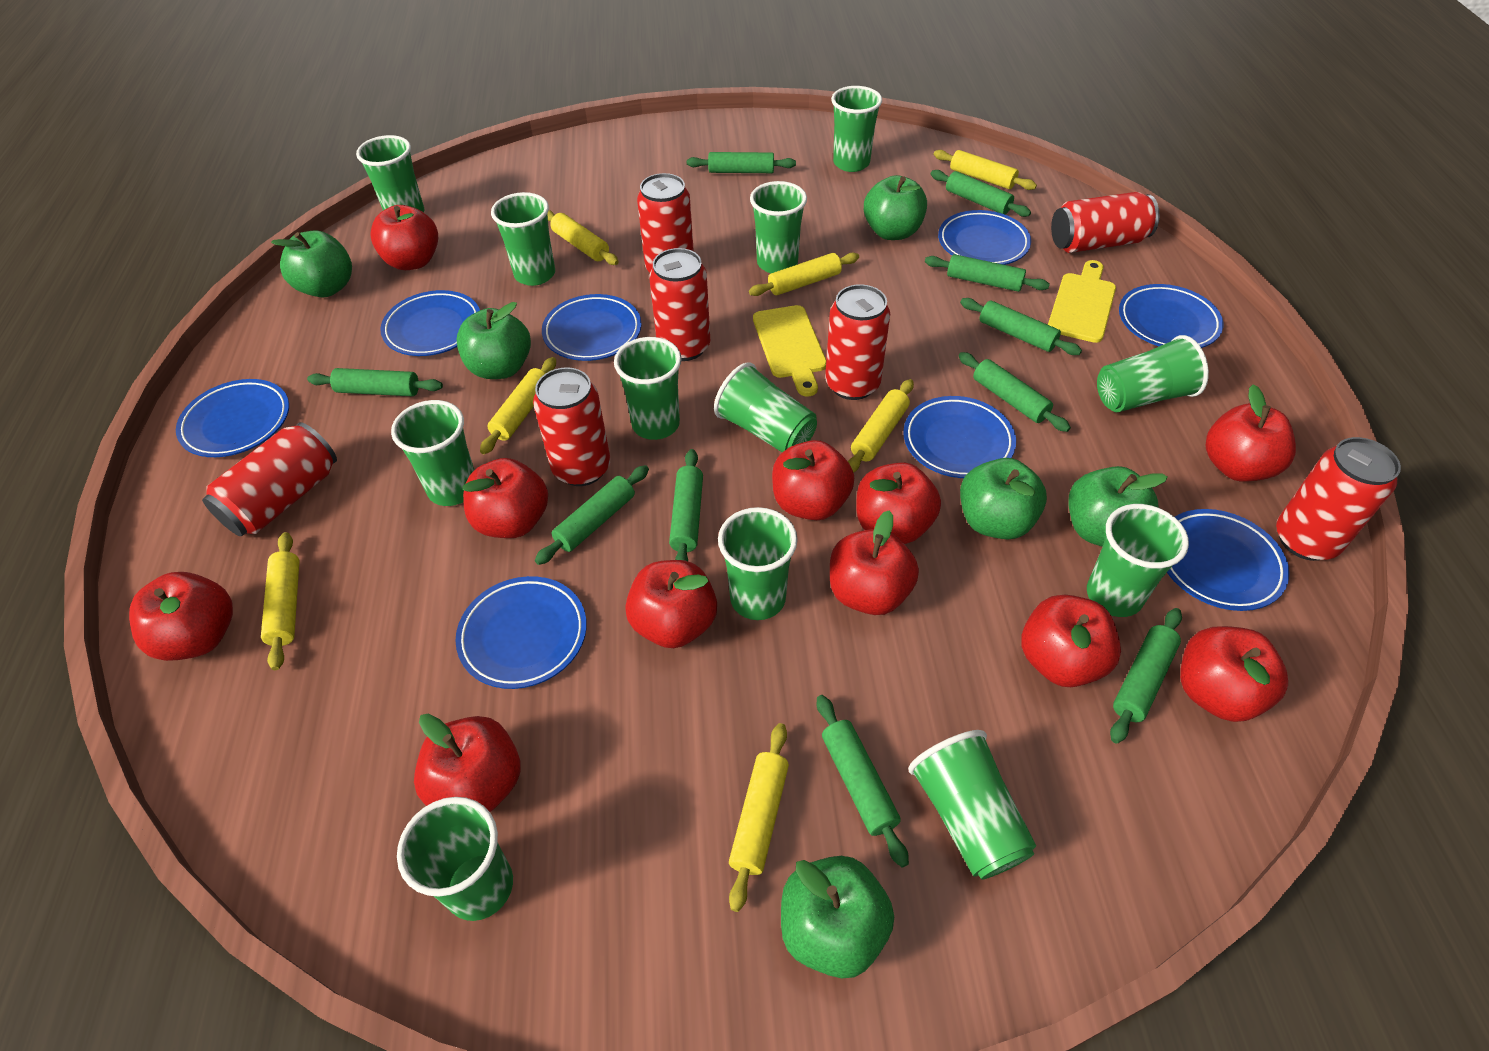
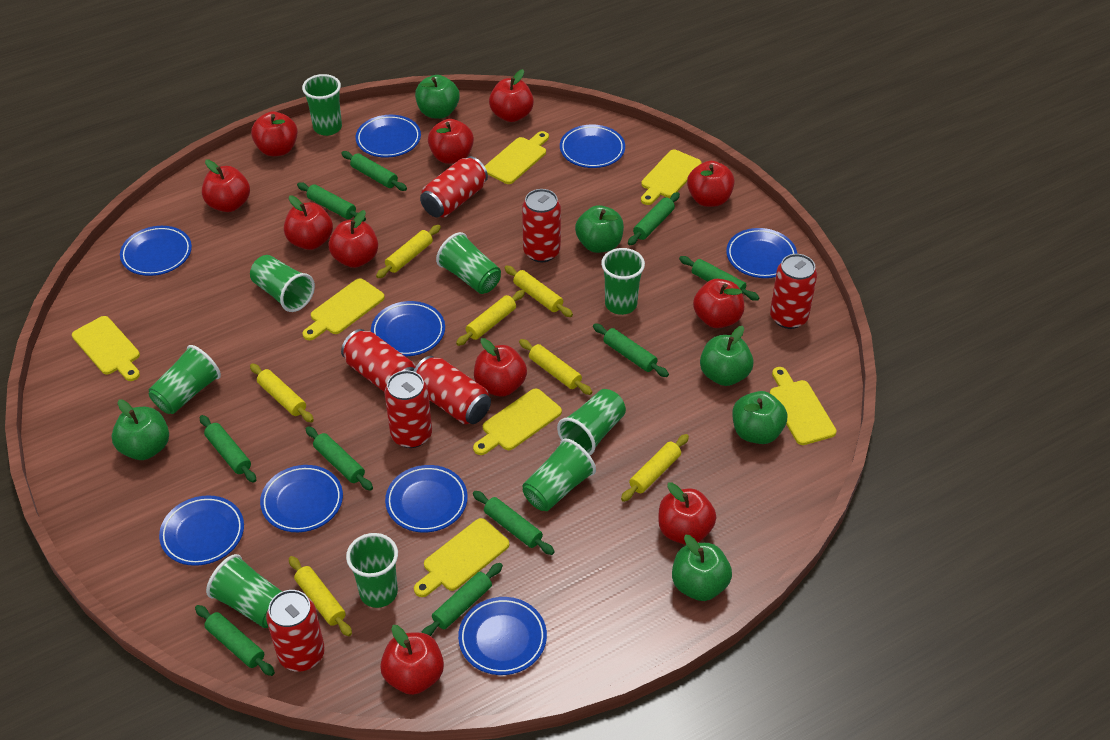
blue plate: [176,379,289,457] [380,290,480,356] [456,576,587,689] [542,294,641,361] [903,396,1016,478] [938,210,1031,265] [1119,284,1224,348] [1167,509,1289,611] = 8 -> [120,226,192,276] [159,495,244,566] [260,465,343,532] [356,115,421,158] [371,301,445,356] [385,465,468,532] [458,597,547,675] [560,125,625,168] [726,228,797,278] = 9
green cup: [356,135,424,212] [391,400,474,506] [397,797,513,921] [491,192,555,286] [614,337,682,440] [714,362,817,452] [718,507,798,620] [750,181,807,273] [831,86,882,172] [908,730,1036,880] [1087,504,1189,617] [1097,335,1209,412] = 12 -> [149,345,221,414] [206,554,282,628] [250,255,315,312] [302,74,342,136] [346,533,398,608] [436,232,501,294] [523,438,596,511] [557,389,626,455] [601,248,645,315] = 9
yellow cutting board: [753,305,826,396] [1048,260,1116,343] = 2 -> [72,316,140,381] [302,278,385,340] [414,518,509,597] [473,389,562,455] [485,131,549,184] [641,150,701,205] [770,367,837,445] = 7

